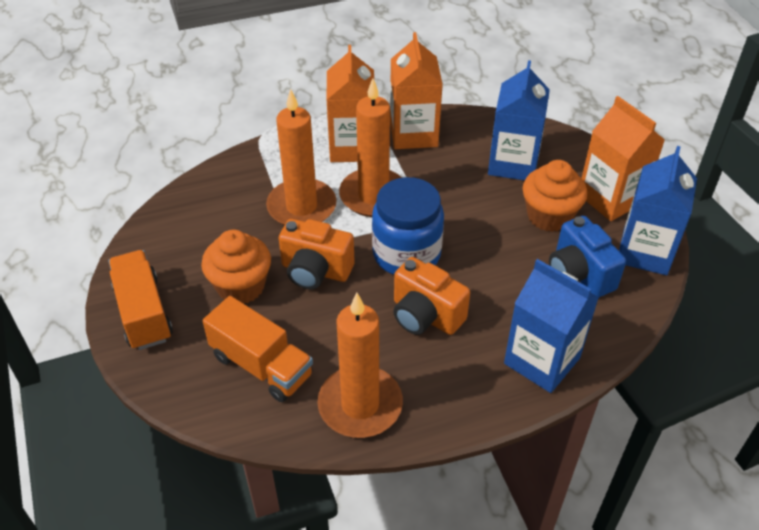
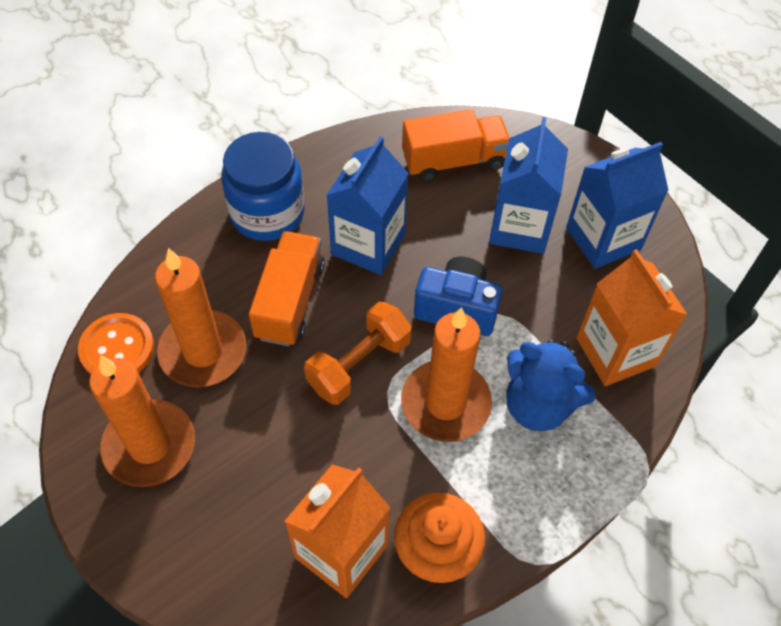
blue teddy bear: none = 0 -> [506,340,596,431] = 1
orange button: none = 0 -> [78,313,154,375] = 1
orange camera: [279,219,355,289] [393,257,470,335] = 2 -> none = 0
orange carton: [326,45,374,162] [390,32,443,149] [581,96,665,221] = 3 -> [284,464,391,598] [576,249,688,386] = 2
orange cupcake: [201,230,271,304] [522,160,587,232] = 2 -> [394,493,485,583] = 1
orange dumbbell: none = 0 -> [304,302,412,405] = 1

